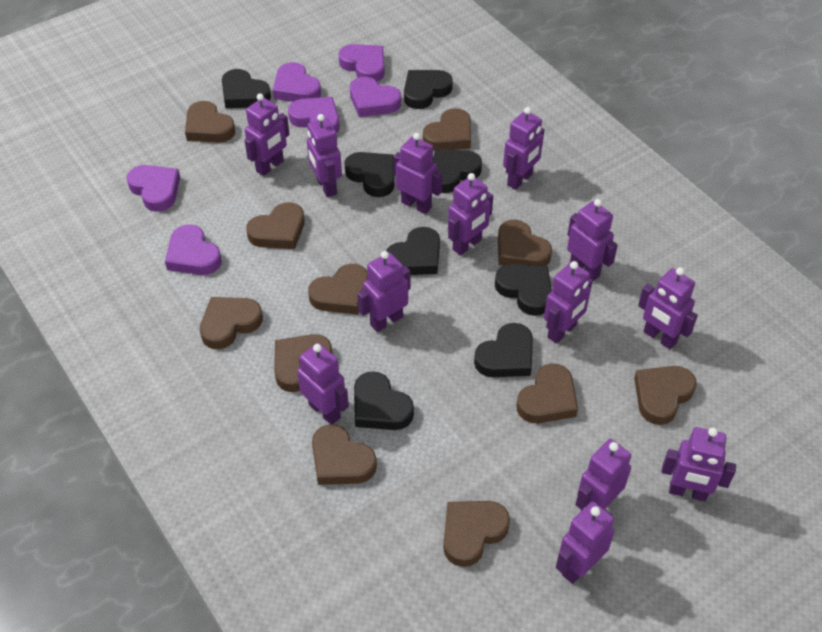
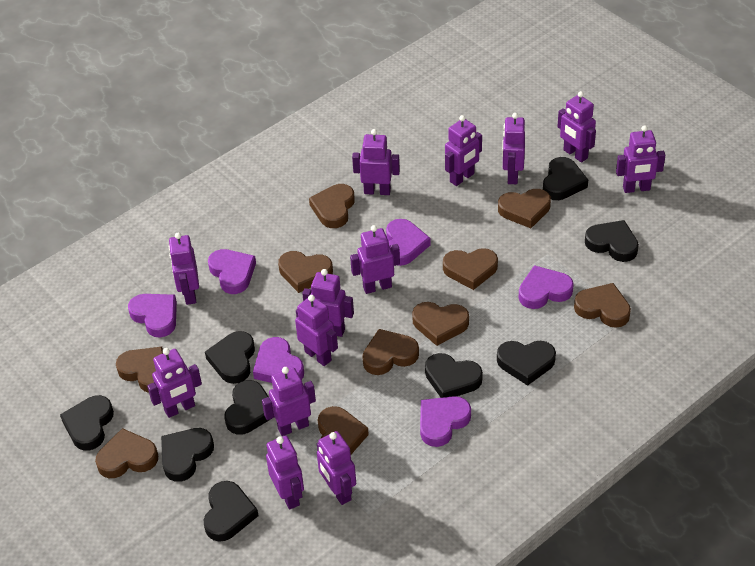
black heart: [222,69,271,108] [344,152,394,197] [354,371,414,430] [386,227,440,275] [404,70,453,109] [432,149,482,193] [474,323,533,377] [495,264,552,316] = 8 -> [60,395,114,451] [161,428,214,482] [204,481,258,542] [205,331,255,384] [224,380,271,435] [425,353,483,398] [497,341,556,386] [543,157,588,200] [585,220,639,262] = 9
brown heart: [185,101,235,143] [200,297,263,349] [246,202,305,249] [274,334,333,392] [308,264,368,315] [312,424,377,485] [423,108,471,151] [443,501,510,567] [498,220,552,266] [517,363,578,423] [634,366,697,425] = 11 -> [95,428,158,478] [116,347,163,393] [278,251,333,293] [309,184,355,228] [318,406,369,454] [362,329,419,375] [412,302,469,346] [443,248,498,290] [498,189,551,228] [574,283,631,328] = 10

